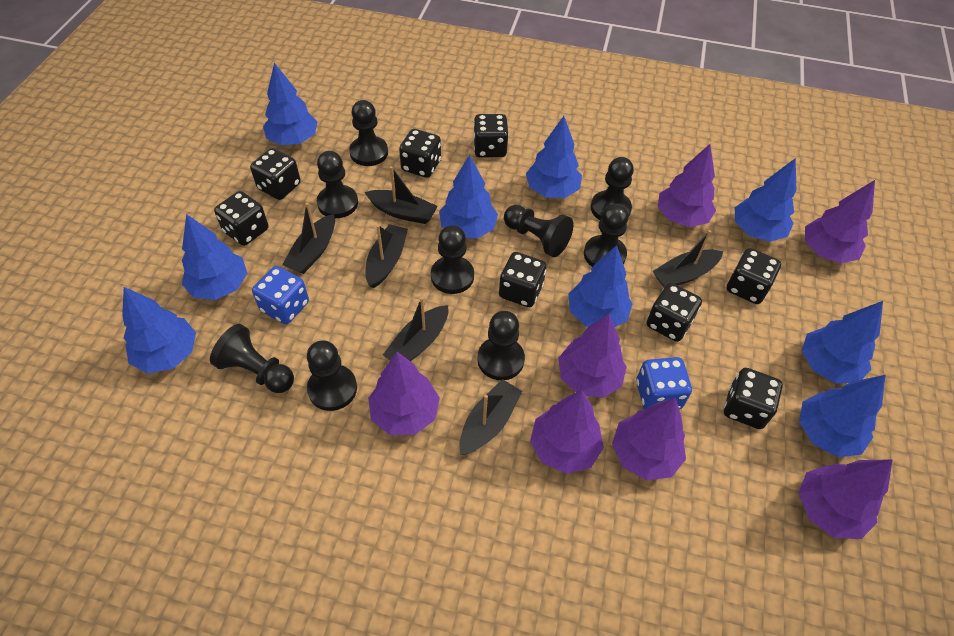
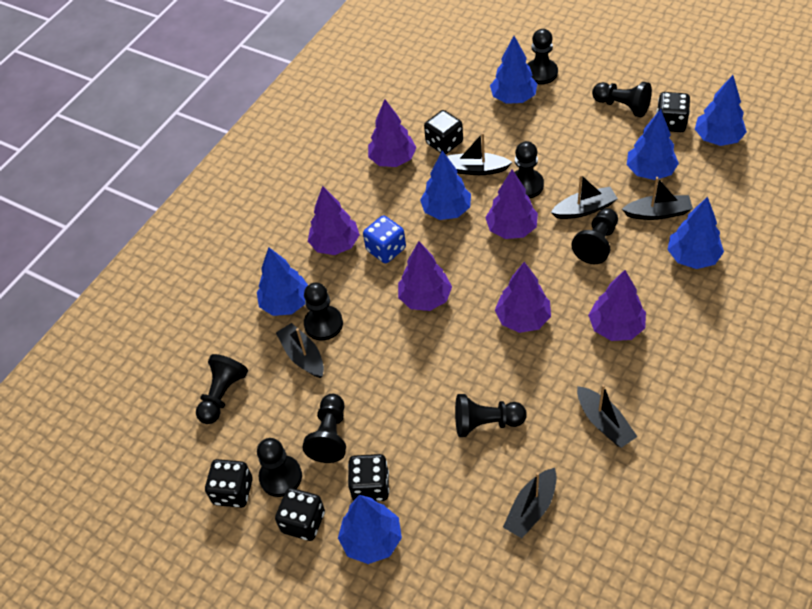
black dice: [214,191,268,246] [250,148,301,200] [399,129,441,178] [473,114,509,157] [499,252,546,307] [647,283,702,342] [724,368,783,429] [726,248,781,304] = 8 -> [205,459,253,508] [275,488,325,541] [348,454,389,501] [424,110,463,154] [656,92,690,132] = 5
blue dice: [252,266,309,324] [636,357,692,410] = 2 -> [363,215,406,263] = 1
blue tree: [122,287,196,373] [182,214,247,300] [263,63,318,145] [439,154,498,239] [526,116,582,198] [569,245,632,327] [735,158,796,242] [799,375,886,457] [802,301,883,384] = 9 -> [257,247,308,316] [338,495,402,564] [420,151,471,220] [490,36,538,104] [627,109,679,180] [667,197,724,269] [695,75,747,146] = 7
purple tree: [368,352,440,435] [530,390,604,474] [558,314,627,398] [612,398,686,480] [658,144,716,227] [798,459,893,539] [805,180,875,263] = 7 -> [308,186,360,255] [368,99,417,167] [398,241,452,311] [485,169,538,239] [495,262,551,333] [588,270,646,341] = 6

